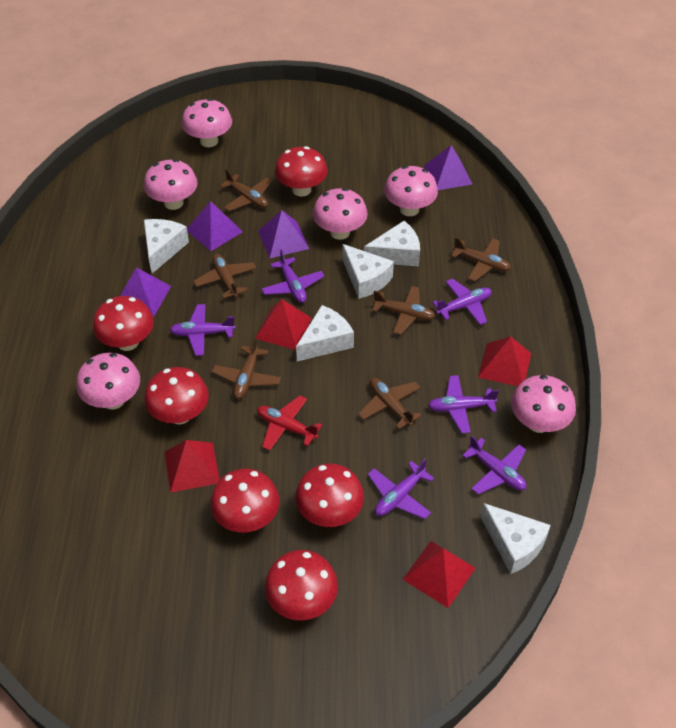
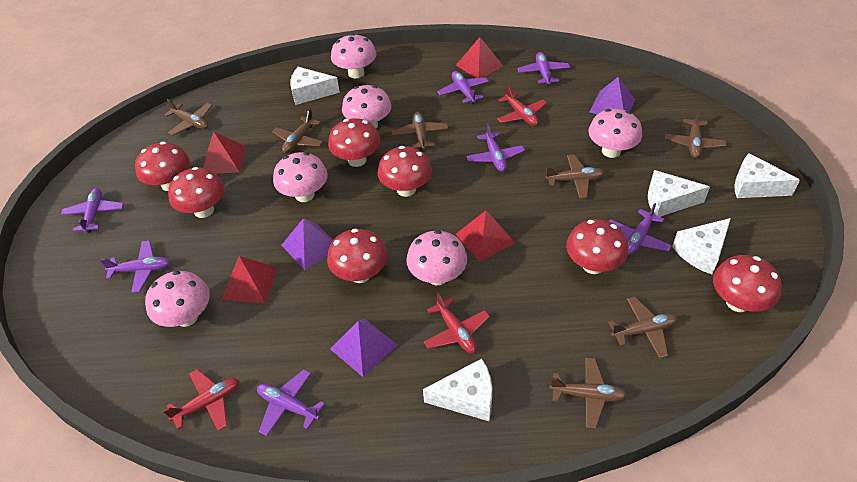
brown plane: [193,254,256,298] [212,337,281,399] [220,169,272,211] [358,378,422,429] [372,286,436,335] [451,237,511,281] = 6 -> [164,99,213,136] [272,109,323,153] [392,112,448,150] [545,155,604,198] [550,358,627,429] [608,297,678,358] [665,109,726,158] = 7
purple plane: [170,304,236,356] [262,249,325,303] [368,459,434,519] [428,375,499,433] [432,279,492,325] [462,436,526,495] = 6 -> [61,188,124,233] [100,241,171,293] [257,369,325,436] [437,71,489,104] [466,123,525,172] [517,52,570,86] [609,203,672,255] = 7
purple pyramid: [120,267,171,317] [187,201,243,251] [258,210,309,258] [424,145,472,190] = 4 -> [281,218,333,270] [330,319,397,377] [590,77,635,114] = 3
red mushroom: [93,296,154,351] [144,367,209,425] [210,469,280,532] [265,550,338,620] [275,146,328,196] [295,463,364,527] = 6 -> [135,141,190,191] [168,167,224,218] [327,229,387,283] [328,118,380,167] [377,146,432,197] [566,219,628,274] [713,255,782,312] = 7
red plane: [257,396,322,451] = 1 -> [163,369,239,431] [424,293,490,353] [497,85,547,126] = 3

